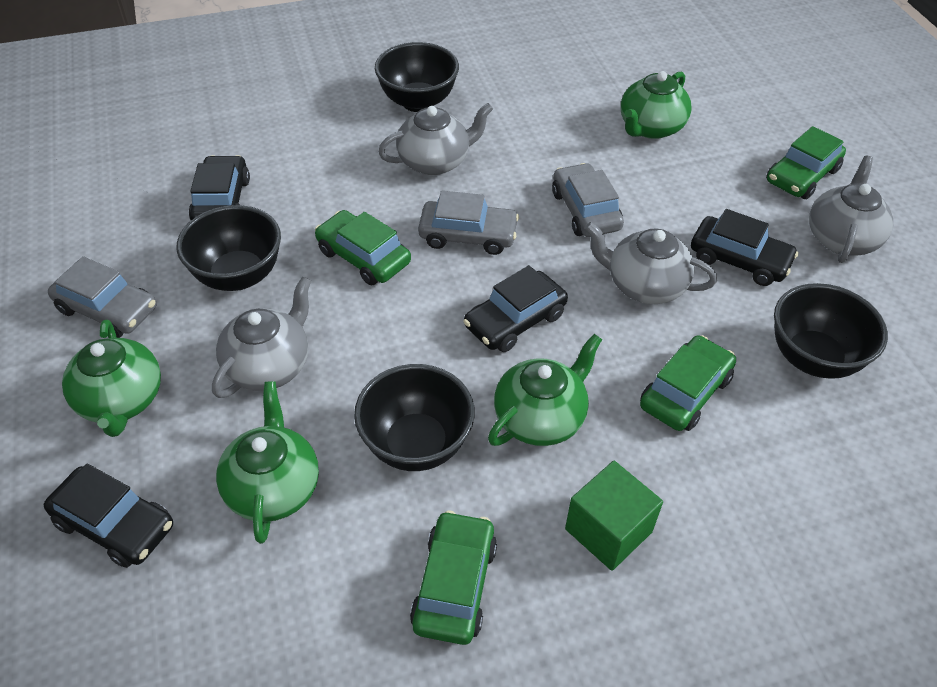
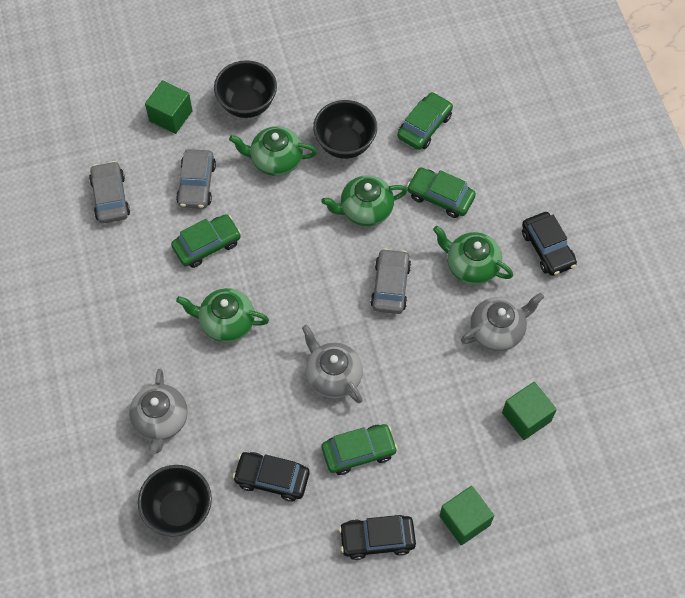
black bowl: [177,205,281,291] [354,364,475,471] [375,42,459,112] [774,283,888,379] = 4 -> [138,465,212,537] [214,60,277,118] [313,100,377,159] = 3
black car: [44,463,173,568] [189,155,250,220] [463,265,568,352] [691,209,798,286] = 4 -> [233,452,310,502] [339,515,416,560] [522,212,577,276] = 3
green cube: [565,461,663,571] = 1 -> [145,80,193,134] [439,486,494,545] [502,382,557,440] = 3
grey teapot: [212,277,311,398] [378,103,493,175] [585,222,717,304] [809,156,893,263] = 4 -> [129,369,188,455] [302,325,363,403] [461,293,544,351] = 3

